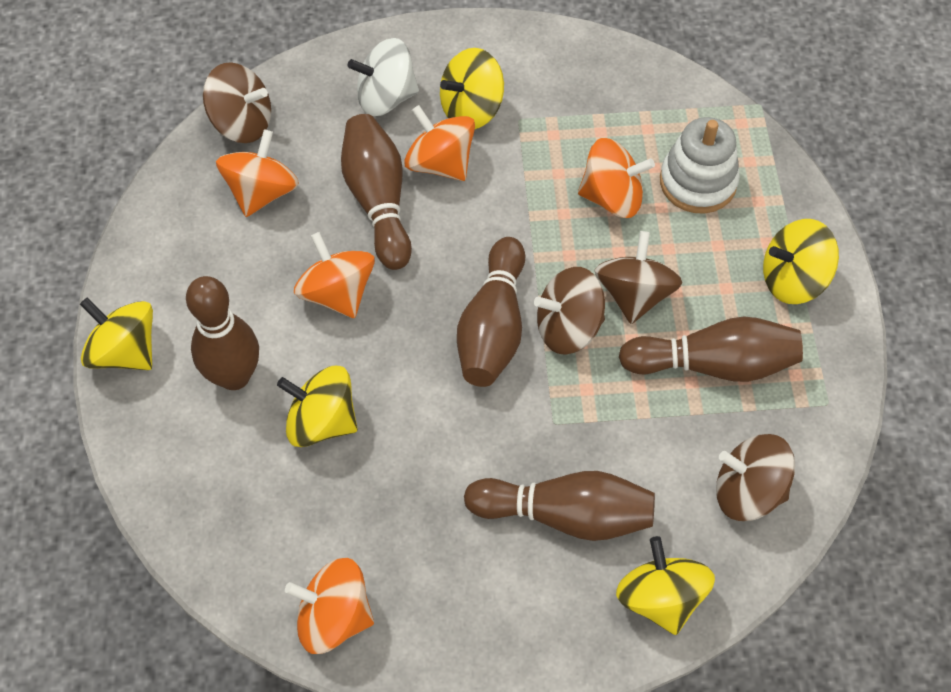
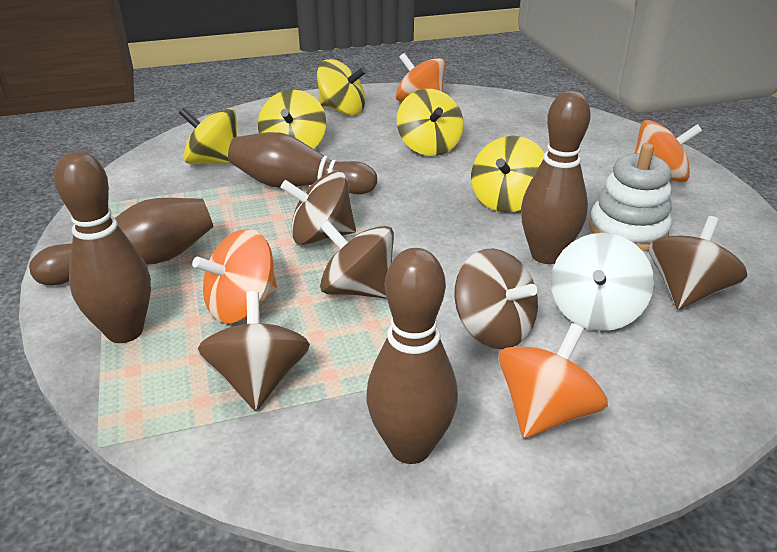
brown spinning top: [203,62,271,143] [534,267,605,355] [594,231,682,324] [716,434,795,521] = 4 -> [196,291,310,411] [280,171,356,245] [320,220,394,299] [455,248,538,349] [649,216,747,310] = 5
orange spinning top: [216,129,299,217] [285,558,374,654] [294,232,375,318] [404,105,475,181] [578,138,655,218] = 5 -> [192,229,277,323] [396,53,446,102] [498,323,608,438] [635,120,702,182] = 4

